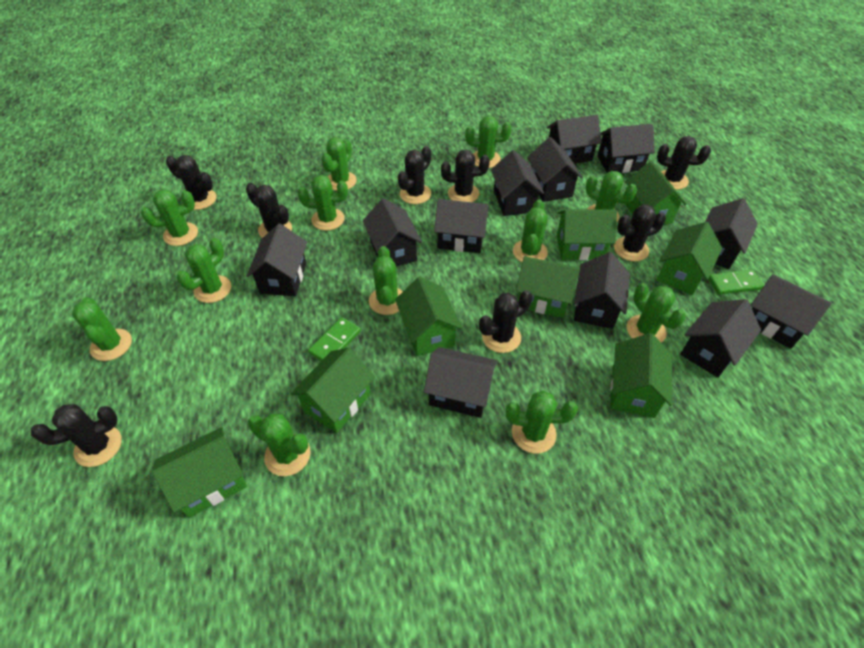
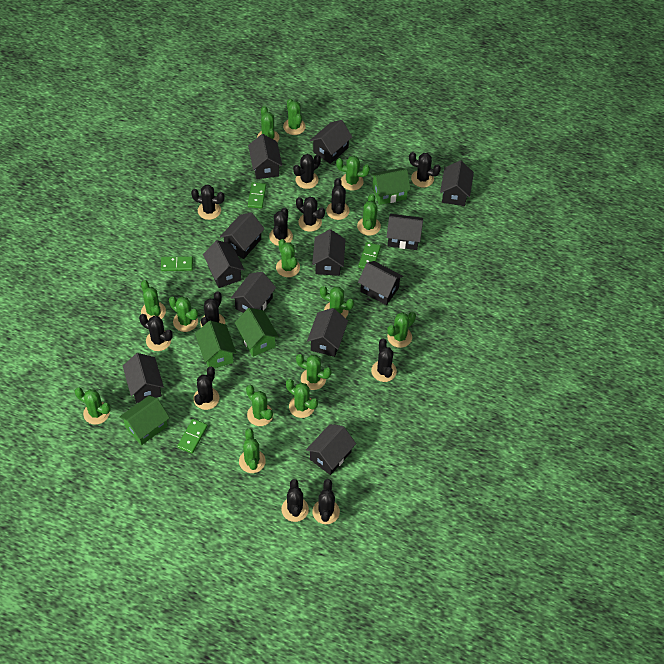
black cactus: [31,404,122,467] [166,155,216,210] [246,183,292,238] [398,146,431,204] [441,149,490,202] [479,290,533,353] [614,204,666,261] [657,136,711,190] = 8 -> [139,314,173,351] [191,185,225,220] [193,367,219,410] [200,291,225,327] [269,208,293,246] [281,479,309,522] [293,154,321,189] [296,197,325,232] [312,479,340,524] [326,178,350,220] [371,339,397,382] [409,152,441,187] = 12
green cactus: [72,297,132,361] [141,190,198,246] [177,238,231,303] [248,413,311,476] [298,175,348,231] [321,137,357,191] [369,246,403,315] [465,116,512,168] [506,391,578,454] [513,200,548,262] [586,171,637,221] [627,283,686,343] = 12 -> [75,387,111,425] [141,280,166,321] [169,296,198,332] [239,429,266,473] [246,385,273,426] [257,106,279,142] [276,239,300,277] [283,98,306,135] [286,379,318,418] [296,354,332,390] [320,286,354,318] [336,156,370,191] [357,194,381,236] [387,312,416,348] = 14
green domino: [308,317,361,361] [709,270,764,295] = 2 -> [161,256,193,271] [177,419,208,454] [248,182,266,209] [358,242,381,269] = 4
green house: [152,427,247,518] [291,348,375,433] [395,277,462,356] [516,256,580,318] [557,210,617,260] [610,333,672,418] [625,161,687,225] [657,222,722,295] = 8 -> [119,396,170,445] [195,320,236,368] [235,308,279,357] [371,168,411,205] = 4

